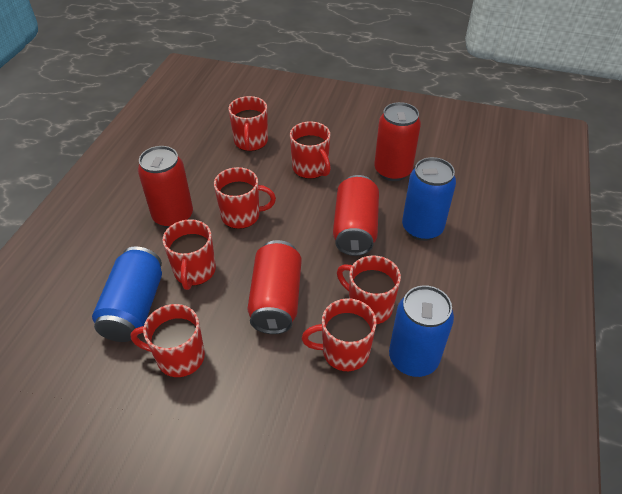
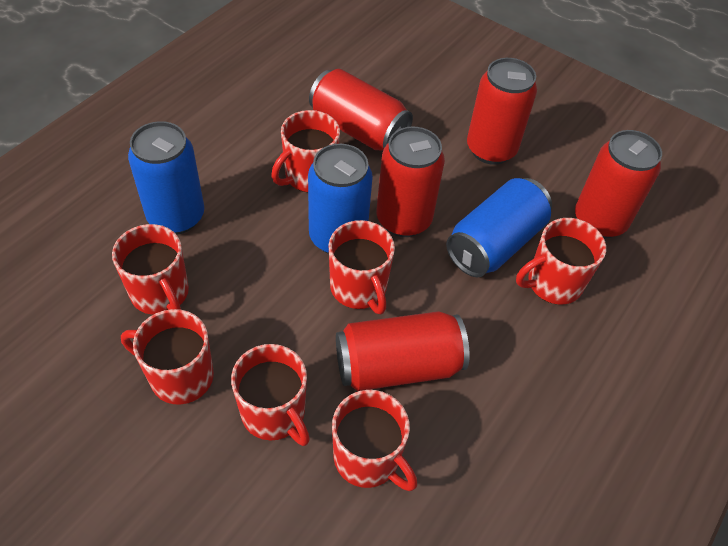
red can: [138,146,193,228] [247,240,302,334] [333,175,379,256] [374,102,421,181] = 4 -> [309,69,413,150] [336,311,470,391] [376,127,445,237] [467,58,537,165] [575,130,662,239] = 5

